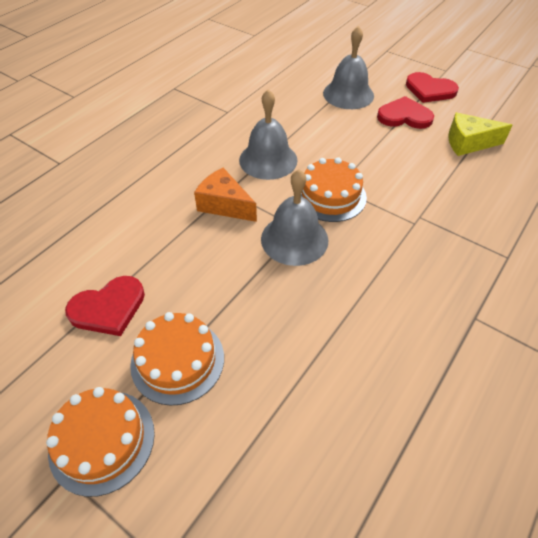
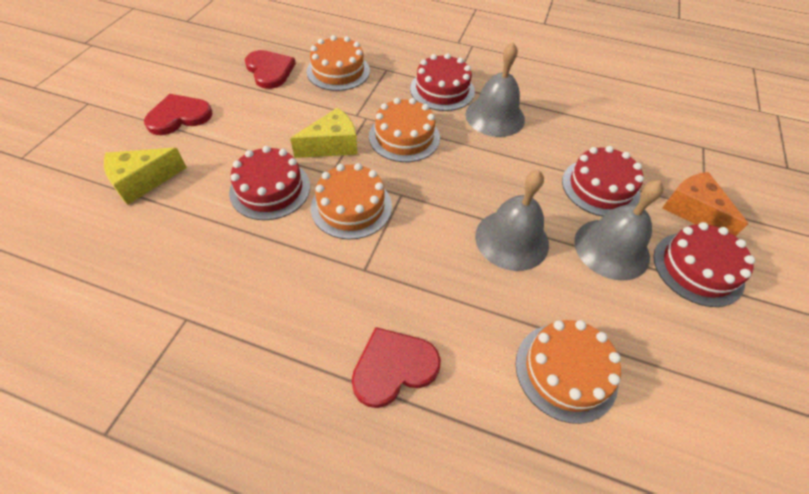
orange cake: [46,387,155,497] [130,312,224,406] [301,157,367,222] = 3 -> [307,35,370,91] [311,163,392,239] [369,98,440,162] [516,320,621,424] = 4
red cake: none = 0 -> [229,146,310,220] [410,53,475,111] [562,146,644,217] [653,222,755,307] = 4
yellow cheese: [448,113,513,156] = 1 -> [104,148,187,205] [290,107,358,158] = 2

